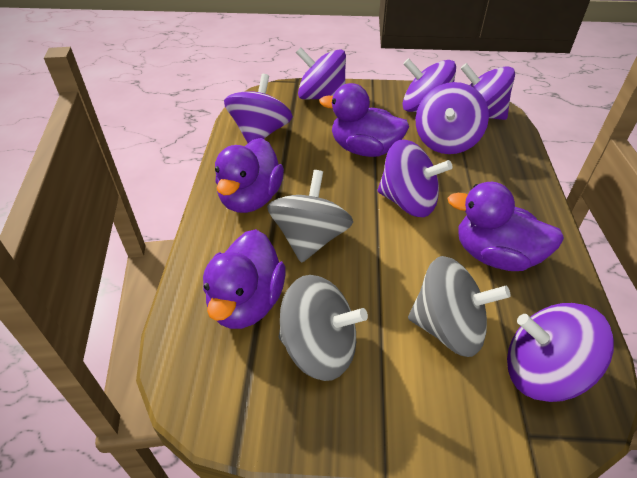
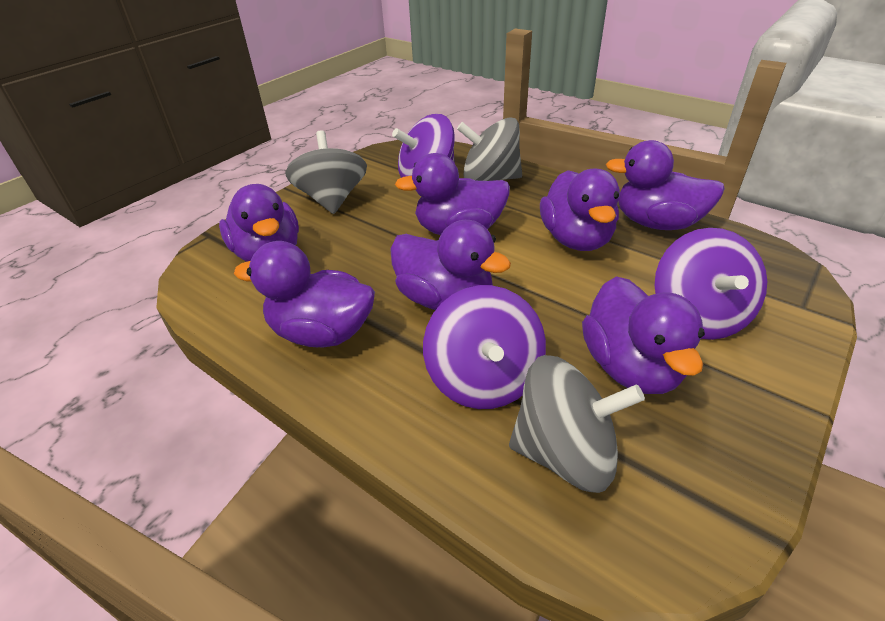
purple duck: [203,229,286,329] [215,138,284,213] [319,83,409,157] [448,182,564,271] = 4 -> [219,184,299,262] [234,241,375,348] [390,220,511,310] [395,153,510,235] [540,169,620,251] [582,276,705,394] [605,140,725,230] = 7
purple spinning top: [224,74,293,143] [296,47,346,99] [378,139,452,217] [402,58,456,112] [415,82,489,154] [461,63,515,120] [507,303,614,402] = 7 -> [392,114,455,178] [423,285,546,409] [654,228,767,340] = 3

